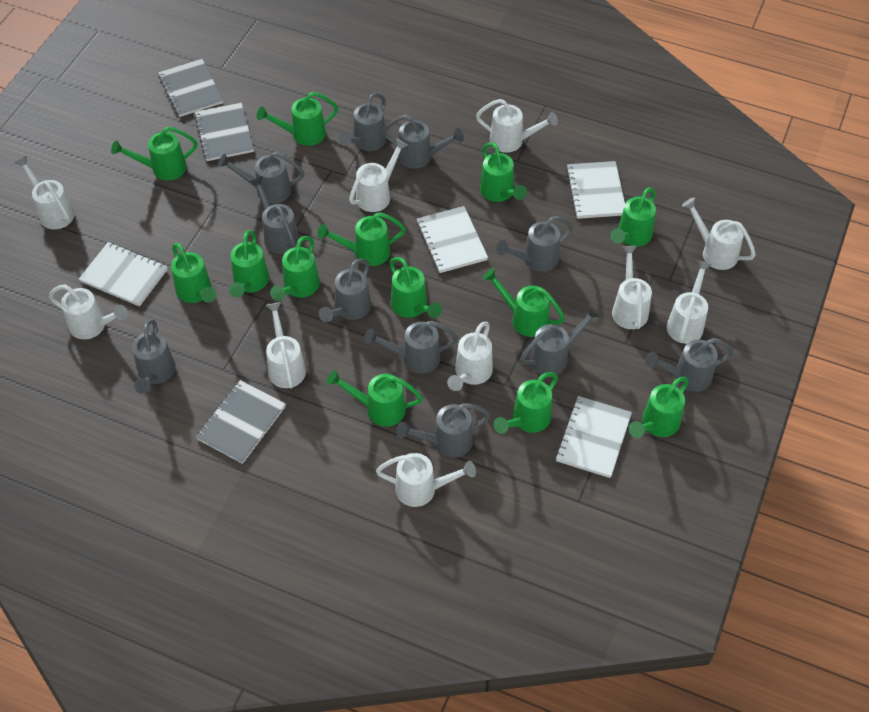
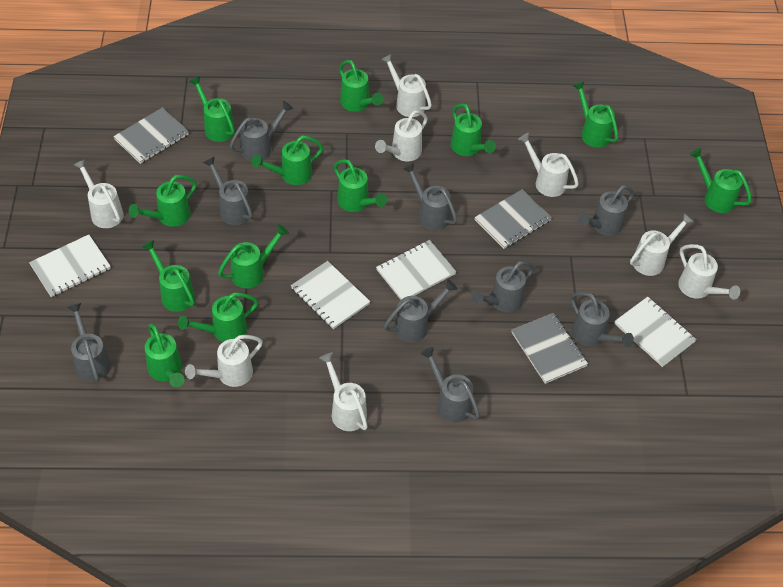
green watering can: [111,127,198,180] [171,243,216,303] [229,230,269,298] [257,92,338,146] [270,236,320,301] [317,212,406,266] [327,370,423,427] [389,257,442,318] [480,142,527,202] [483,268,565,337] [494,372,558,434] [610,187,656,246] [629,377,689,438] = 13 -> [129,175,197,227] [142,240,195,312] [145,324,184,387] [178,293,258,342] [189,76,235,142] [218,224,289,288] [252,136,323,185] [334,159,387,212] [339,60,383,112] [451,104,496,156] [573,81,618,148] [690,148,752,213] = 12
grey watering can: [132,319,176,394] [218,152,305,204] [249,176,299,254] [319,259,371,322] [338,93,387,151] [364,321,458,374] [383,115,464,169] [396,403,490,457] [496,216,573,272] [520,305,601,375] [645,338,734,392] = 11 -> [67,303,111,382] [203,156,253,225] [230,101,293,161] [384,279,457,343] [403,163,457,231] [421,347,480,423] [471,261,534,313] [570,292,634,347] [577,185,634,236] = 9
white watering can: [15,156,75,229] [49,285,128,339] [266,302,306,389] [349,138,408,212] [376,453,476,507] [447,322,493,391] [476,99,558,153] [612,246,652,329] [667,260,712,344] [682,197,756,270] = 10 -> [74,159,124,228] [185,335,263,387] [319,352,368,431] [375,110,428,161] [381,54,432,117] [518,133,579,197] [630,213,694,276] [678,244,740,299] = 8

